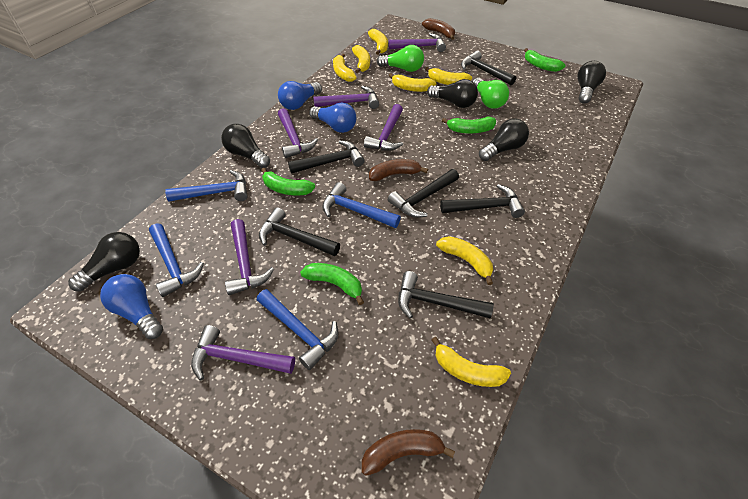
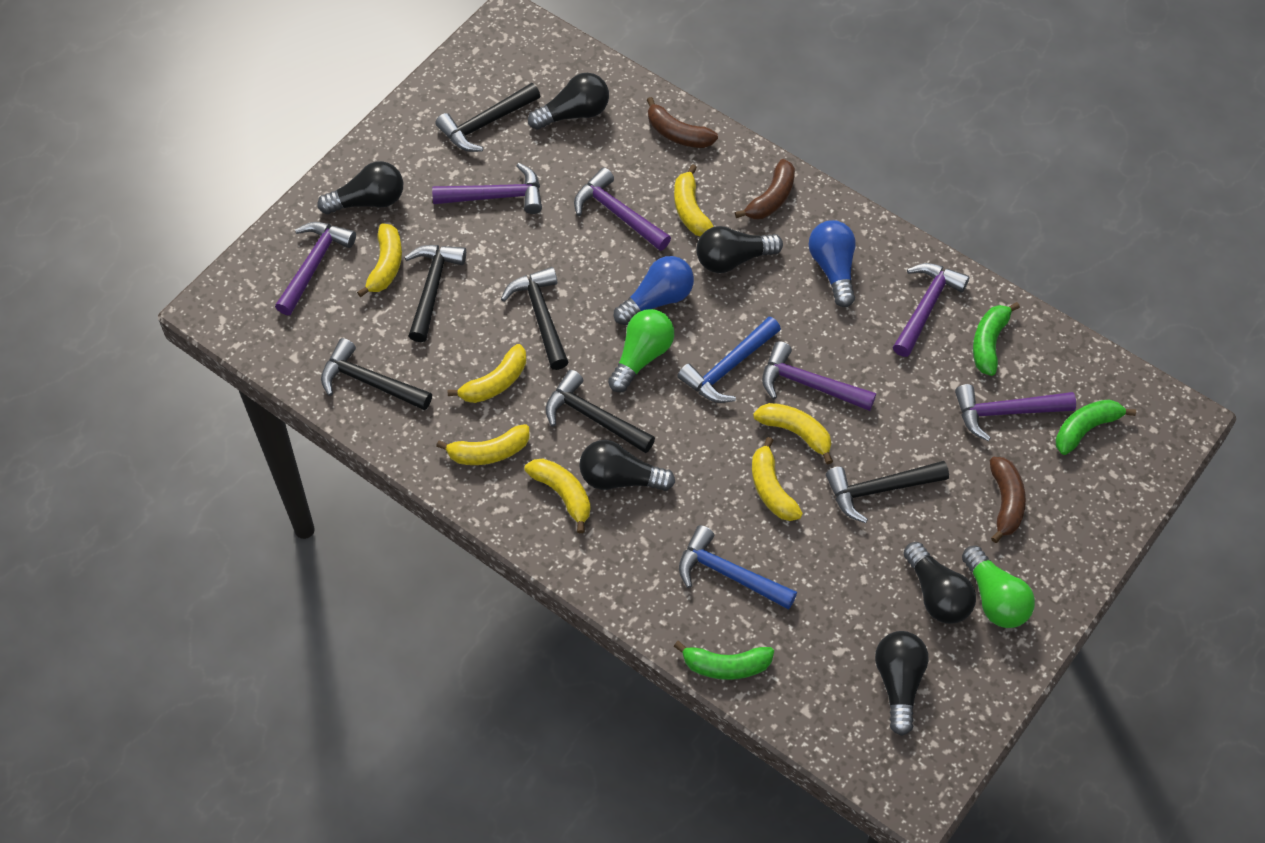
black light bulb: [68,232,140,292] [221,124,270,168] [427,79,478,108] [479,118,529,161] [577,61,606,104] = 5 -> [318,161,403,214] [528,73,609,130] [579,440,675,491] [696,226,783,273] [875,631,929,736] [903,542,976,624] = 6
blue hammer: [149,223,204,297] [165,170,248,202] [257,289,339,370] [322,182,401,228] = 4 -> [677,316,781,403] [679,525,797,610] = 2
blue light bulb: [100,274,163,339] [278,81,322,110] [309,103,356,133] = 3 -> [614,256,694,325] [809,220,856,307] = 2
green banana: [261,168,315,195] [300,263,364,305] [442,117,496,134] [524,48,566,72] = 4 -> [674,641,774,680] [973,302,1020,376] [1055,400,1136,455] = 3

